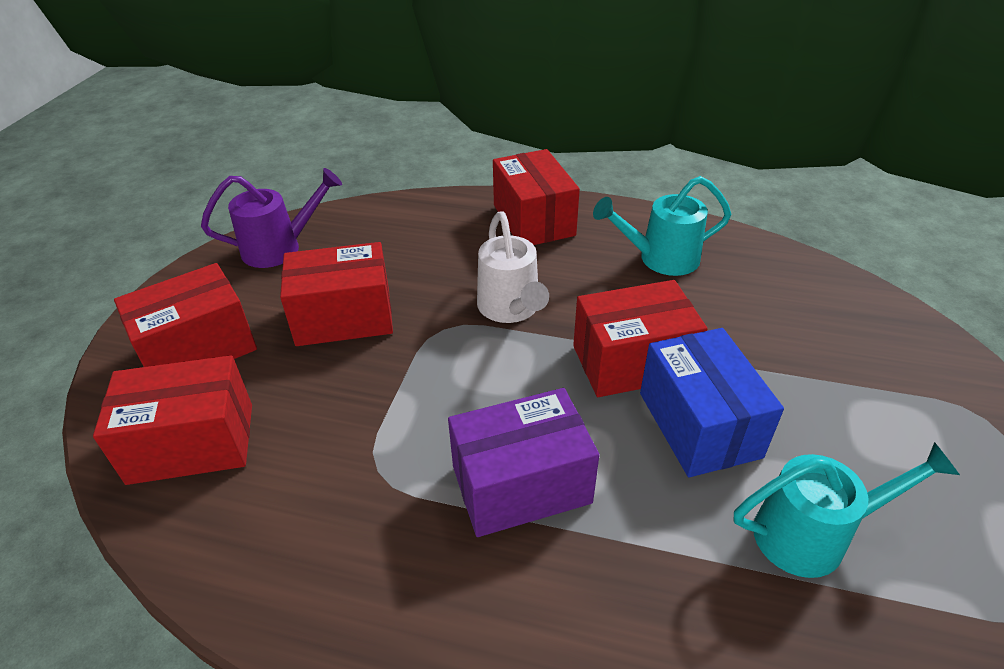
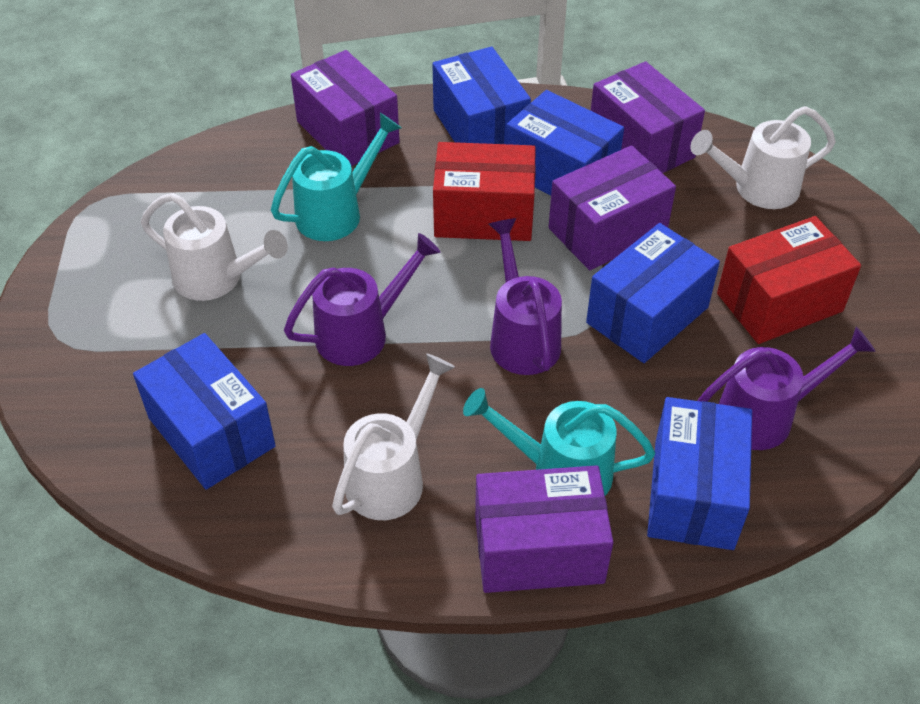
blue box: [640,328,784,477] = 1 -> [133,333,276,490] [432,47,531,144] [505,90,624,196] [586,223,720,363] [647,397,752,550] = 5
purple box: [448,388,599,537] = 1 -> [291,50,400,166] [475,465,613,593] [549,145,676,270] [591,61,705,173] = 4
purple watering can: [201,168,342,268] = 1 -> [284,233,440,366] [489,218,562,375] [697,327,876,450] = 3
red box: [93,355,252,485] [114,263,257,367] [280,242,393,346] [493,149,580,245] [573,280,708,397] = 5 -> [433,142,536,241] [717,216,861,344] = 2
white watering can: [477,212,549,323] = 1 -> [141,193,288,301] [332,354,455,520] [690,106,836,209] = 3

